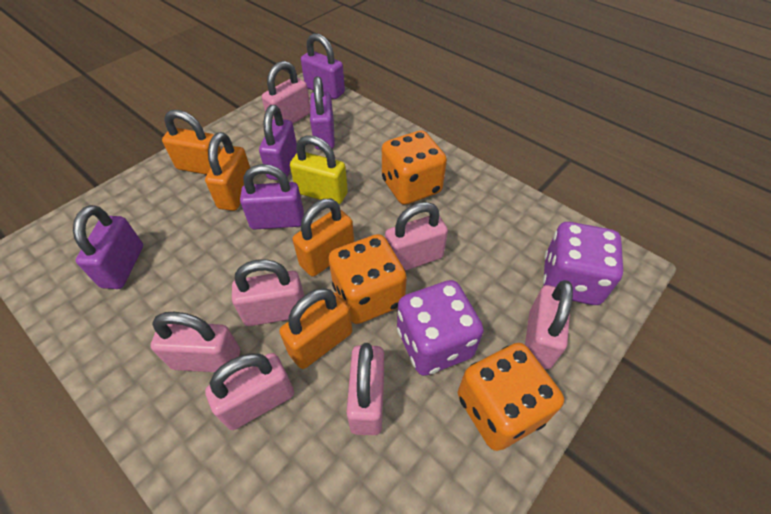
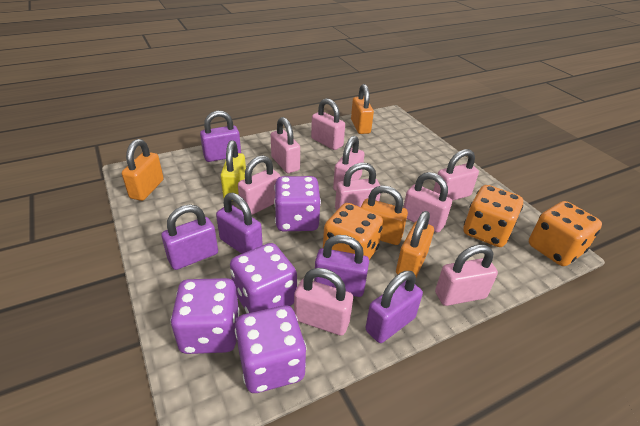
pink padlock: [151,312,240,372] [205,353,294,430] [232,259,304,326] [262,61,310,124] [346,343,384,435] [385,202,448,271] [525,280,573,369] = 7 -> [238,155,281,215] [271,117,300,173] [294,268,353,336] [311,98,345,150] [333,136,364,191] [335,163,381,211] [403,172,452,233] [433,149,479,201] [435,245,498,306] = 9
purple dice: [397,280,484,376] [543,222,623,305] = 2 -> [170,278,240,354] [230,243,297,313] [235,305,307,393] [274,176,321,231] = 4

